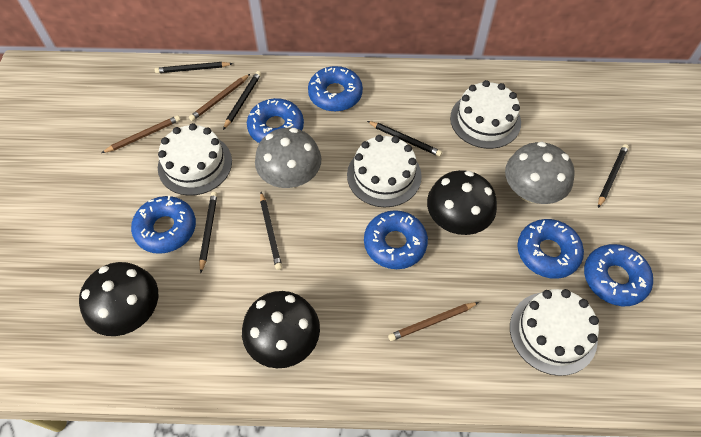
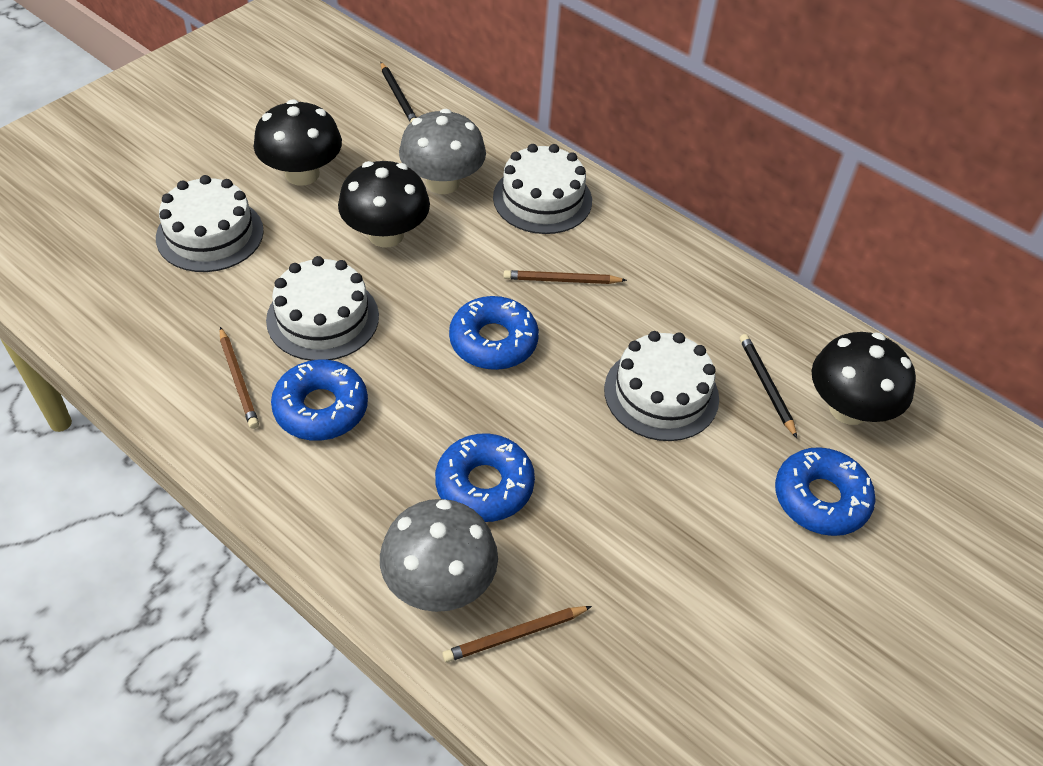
black pencil: [155,62,233,73] [199,192,217,273] [223,71,261,130] [260,192,282,270] [367,121,442,157] [598,144,629,208] = 6 -> [380,62,417,123] [740,334,797,438] = 2
blue donut: [131,196,196,254] [247,98,304,143] [308,66,363,112] [364,210,428,269] [517,219,584,279] [584,244,653,306] = 6 -> [271,360,368,441] [435,434,535,522] [449,296,539,370] [775,447,876,536] = 4

